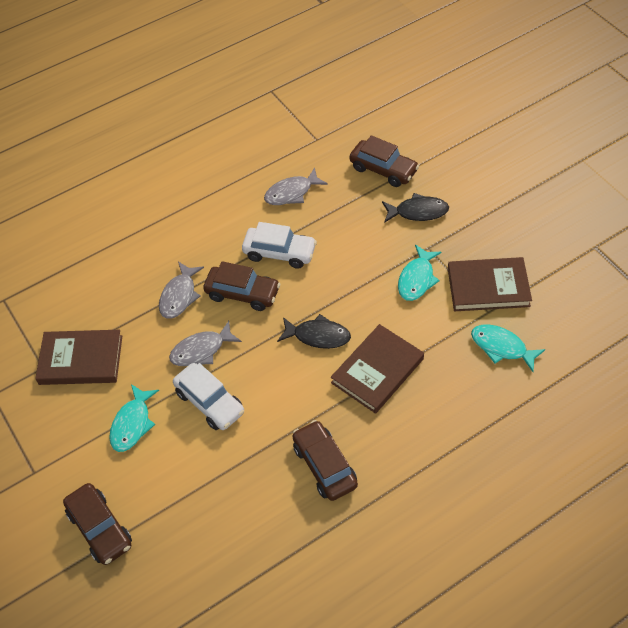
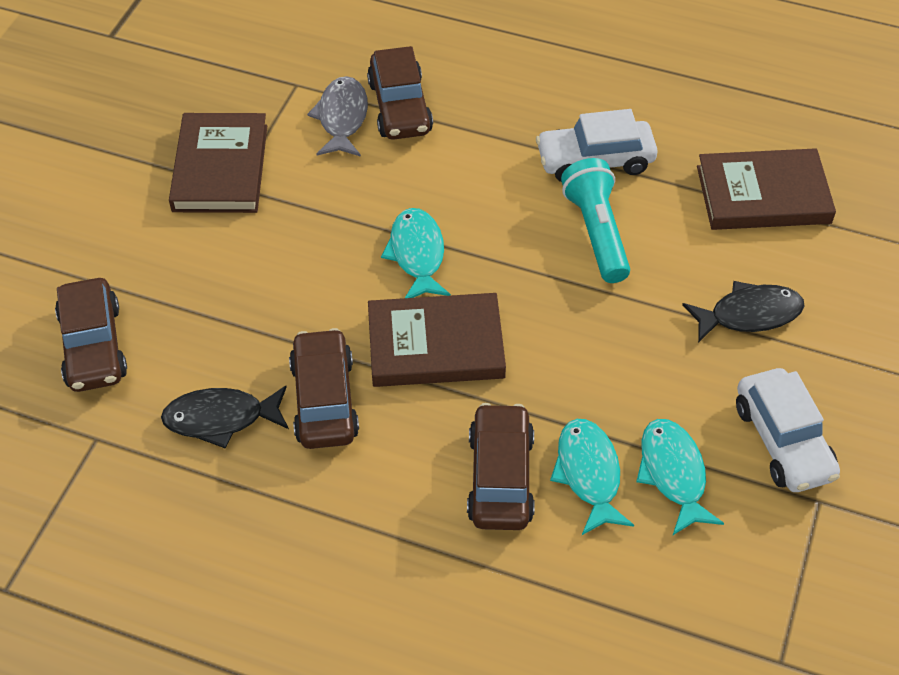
grey fish: [159,262,204,319] [169,321,242,366] [264,167,328,205] = 3 -> [307,76,368,157] = 1
turquoise flashlight: none = 0 -> [561,158,630,283] = 1

